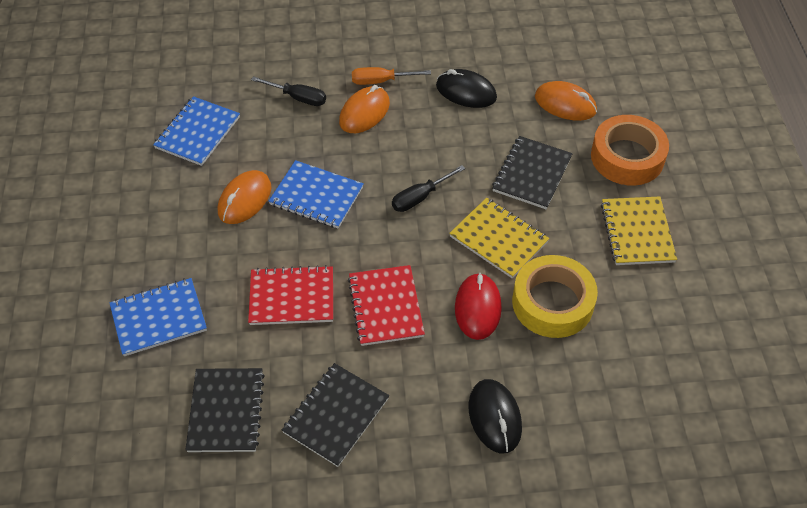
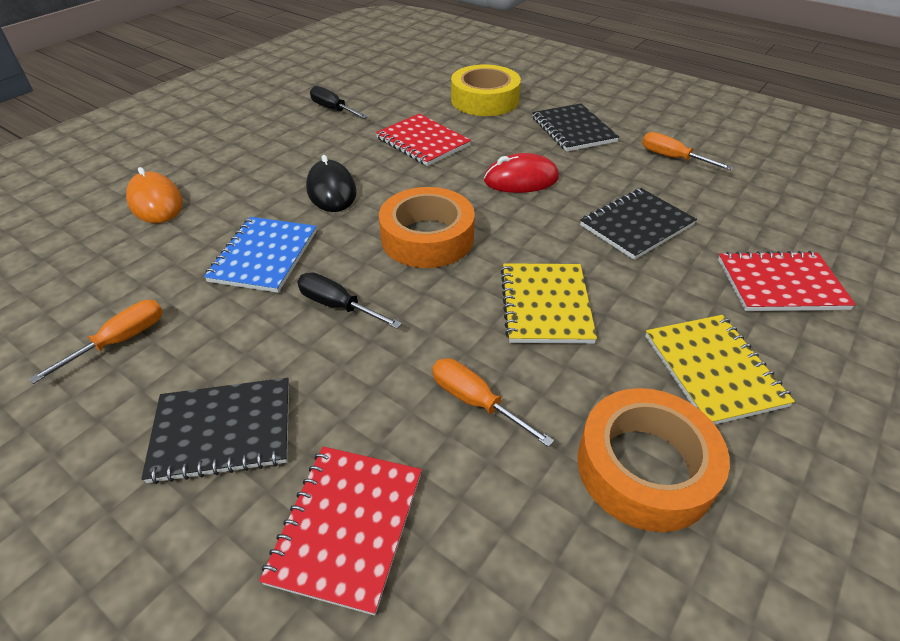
black mouse: [436,69,497,108] [468,379,522,453] = 2 -> [306,155,357,212] = 1
blue notebook: [110,278,207,356] [153,96,240,166] [268,160,364,228] = 3 -> [204,217,316,293] = 1
orange mouse: [218,170,271,224] [339,85,390,133] [535,81,597,121] = 3 -> [126,167,183,223] = 1
orange screwdriver: [352,67,431,85] = 1 -> [29,300,163,384] [432,358,554,447] [642,132,733,170] = 3
orange tape: [591,115,669,186] = 1 -> [379,187,475,268] [577,388,730,532] = 2
red notebook: [248,265,333,325] [348,265,425,346] = 2 -> [259,447,422,615] [376,114,471,166] [718,251,856,311] = 3

